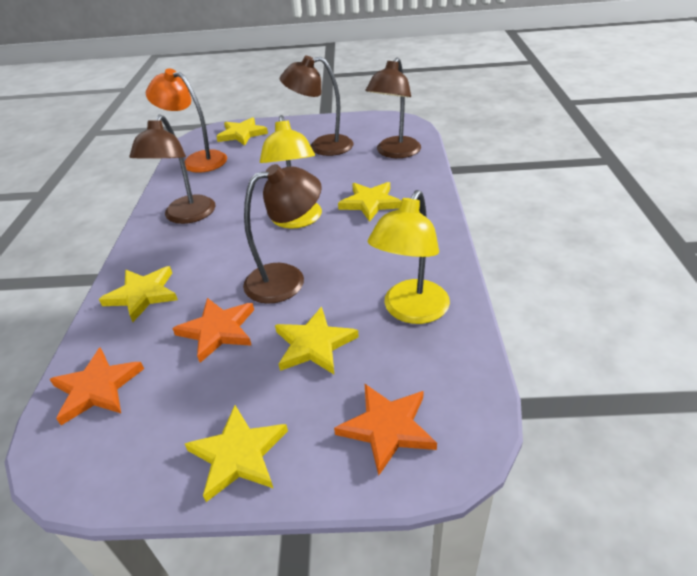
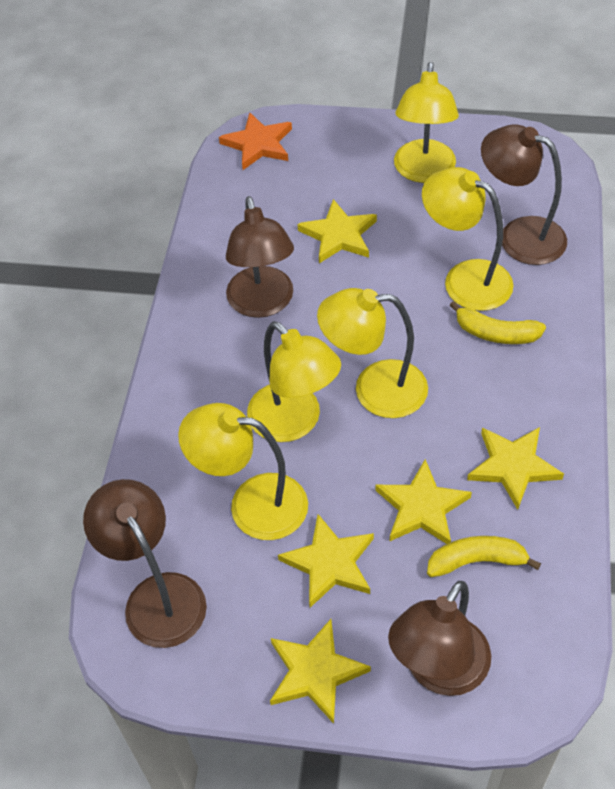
orange lamp: [146,69,227,173] = 1 -> none = 0
orange star: [50,348,144,425] [172,298,254,363] [334,384,437,476] = 3 -> [219,112,292,170] = 1
yellow banana: none = 0 -> [427,536,541,577] [450,301,546,344] = 2
yellow lamp: [260,115,322,229] [368,190,450,324] = 2 -> [178,403,308,540] [247,321,341,442] [317,288,428,418] [394,62,459,183] [422,167,514,311] = 5

